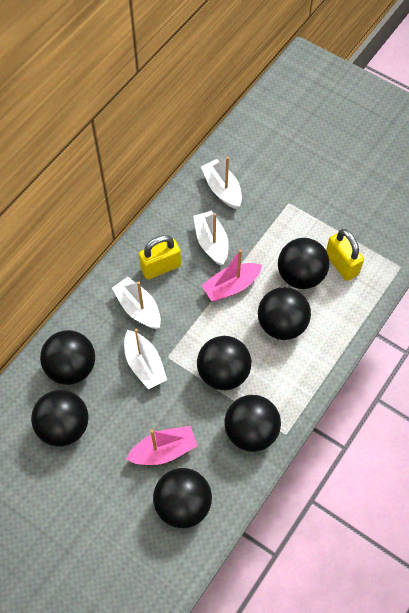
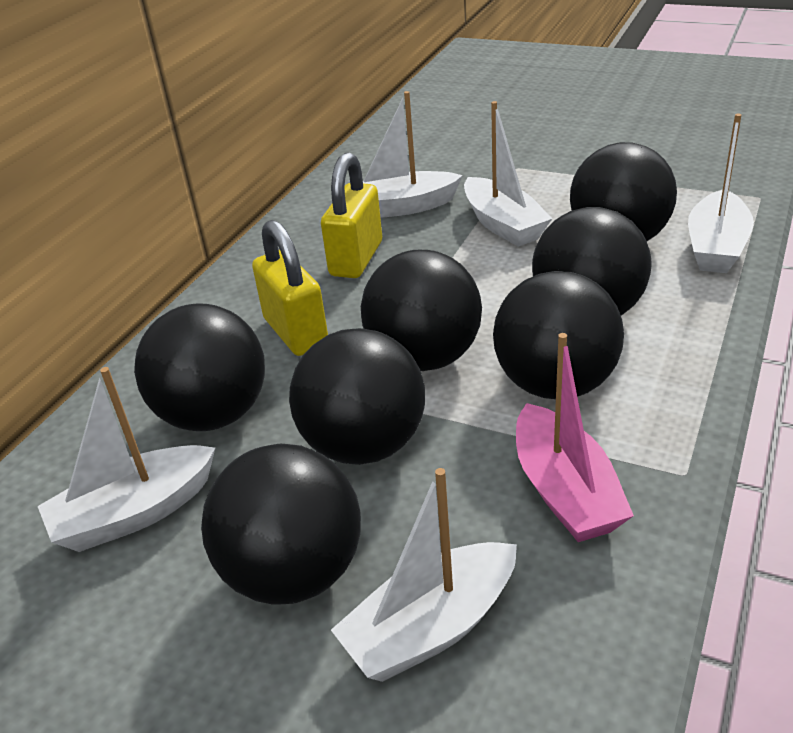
pink boat: [126,426,198,465] [201,249,262,301] = 2 -> [516,333,634,542] = 1
white boat: [112,277,161,329] [124,328,167,390] [193,211,229,266] [201,157,242,209] = 4 -> [38,367,215,552] [331,468,517,682] [363,91,463,218] [464,101,552,247] [688,114,754,273] = 5

